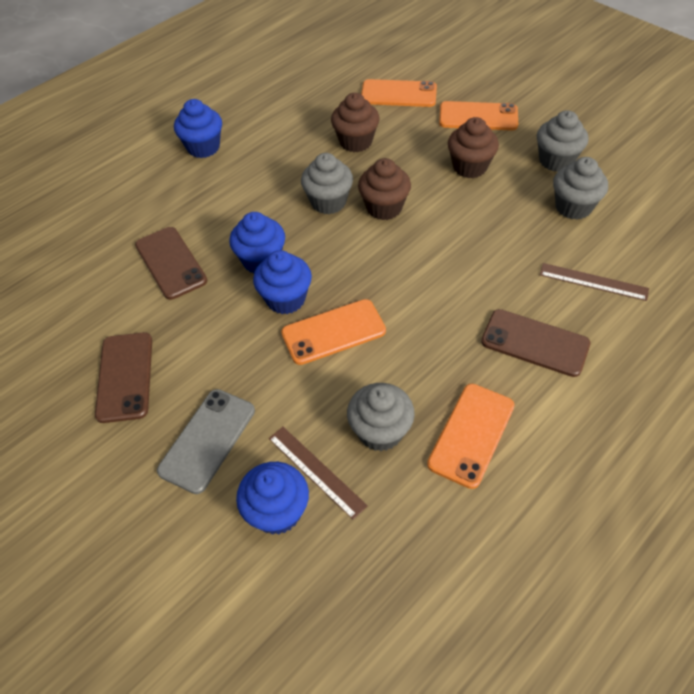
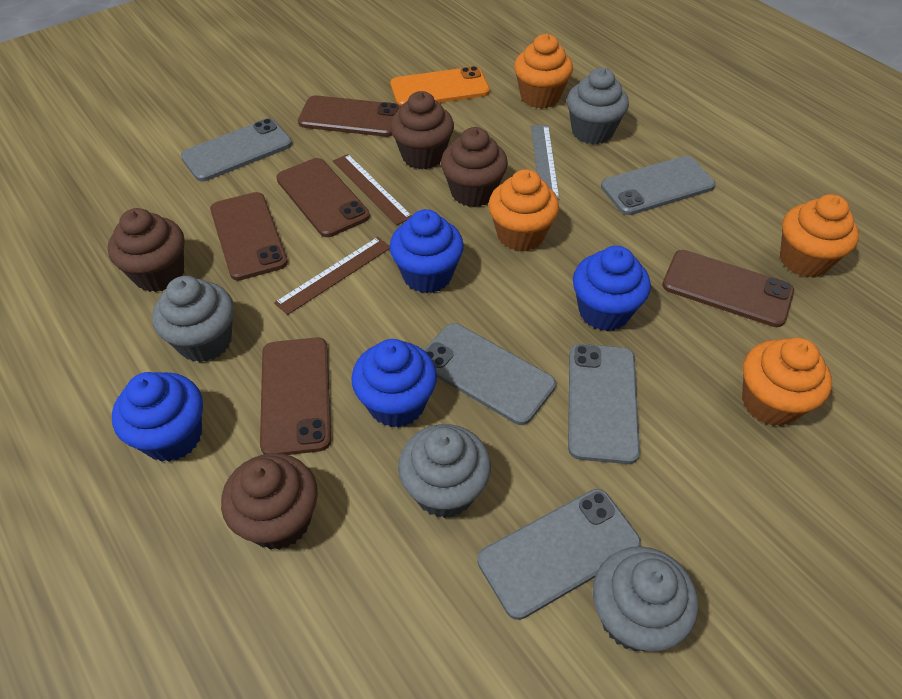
brown cupcake: [331,93,379,152] [358,158,411,220] [448,117,499,178] = 3 -> [108,208,184,292] [221,453,318,550] [390,91,454,169] [441,127,508,207] = 4
brown phone: [95,332,152,423] [135,227,207,300] [481,309,591,377] = 3 -> [210,192,288,280] [260,337,331,455] [276,158,370,237] [298,95,401,137] [662,250,794,327] = 5
grey phone: [157,389,255,494] = 1 -> [181,118,292,181] [424,323,556,425] [477,489,641,620] [568,344,640,464] [601,156,716,215] = 5
grey ruler: none = 0 -> [531,125,560,200] = 1
orange cupcake: none = 0 -> [488,169,559,252] [514,34,573,109] [742,337,832,426] [780,194,859,278] = 4
orange phone: [281,299,386,365] [361,79,437,107] [427,384,514,489] [439,101,518,130] = 4 -> [390,66,490,106] = 1

